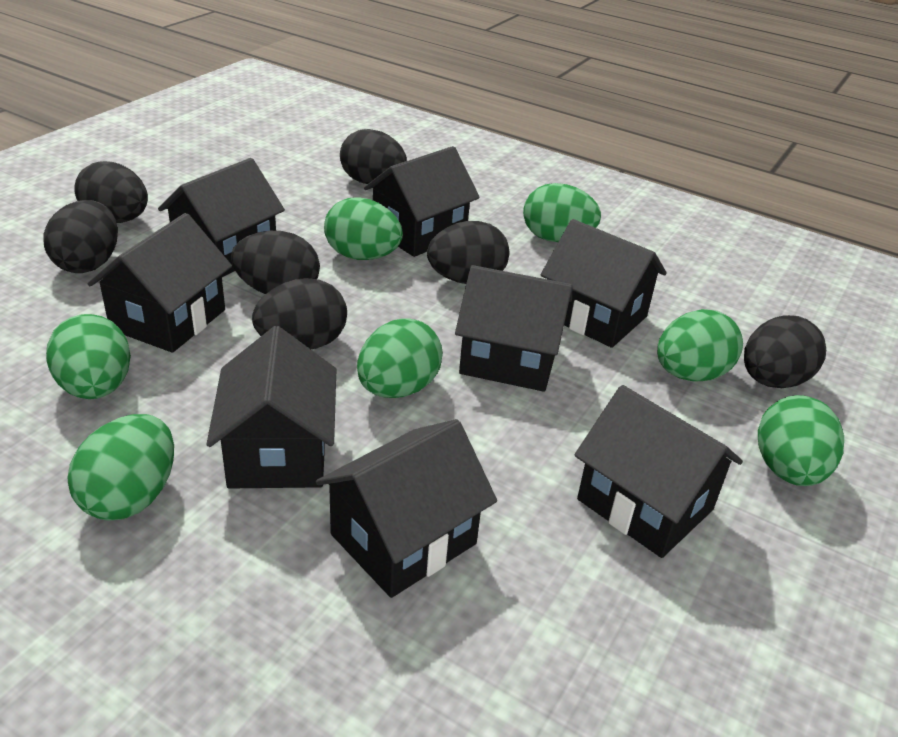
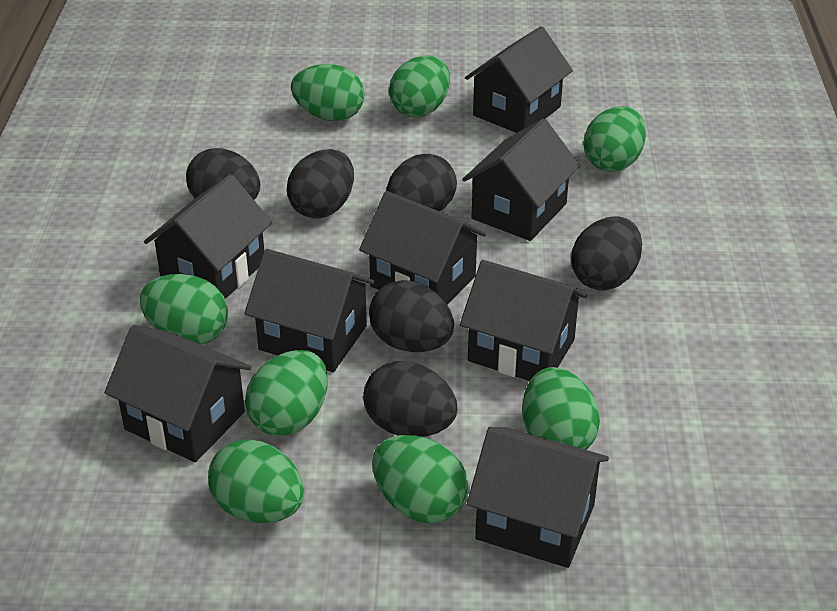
black egg: [43,200,118,273] [74,161,148,223] [231,231,320,294] [252,278,347,349] [340,129,407,184] [427,221,509,284] [744,315,826,388] = 7 -> [186,148,260,200] [287,149,354,219] [363,361,458,437] [369,280,454,352] [386,154,457,212] [571,216,642,290] = 6
green egg: [46,314,131,399] [68,414,174,520] [324,197,403,260] [357,318,443,398] [523,183,601,242] [657,309,743,382] [758,395,844,486] = 7 -> [140,274,228,344] [208,439,304,523] [245,350,328,436] [291,64,365,121] [372,435,468,523] [389,56,450,117] [522,367,600,450] [584,106,646,172] = 8

